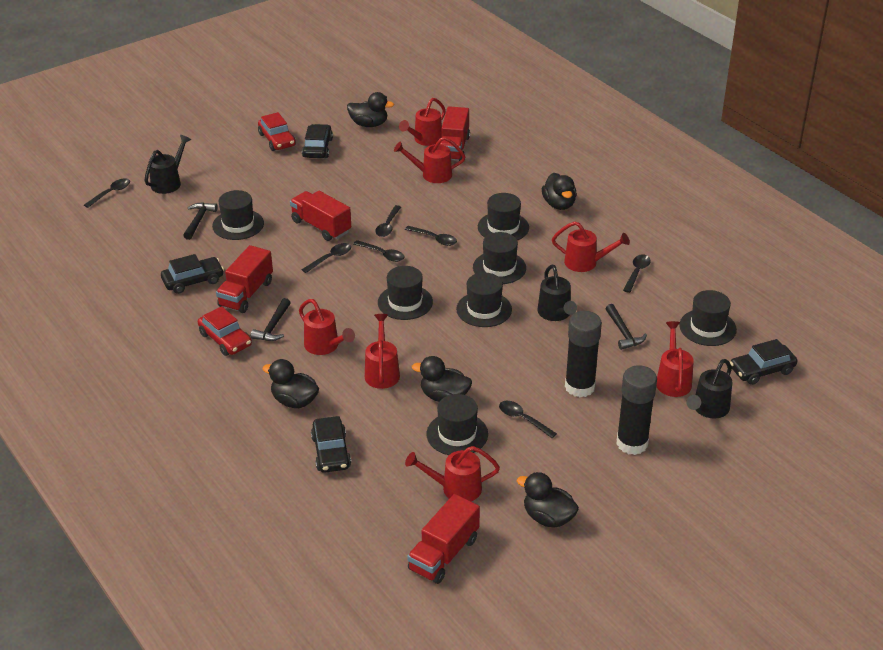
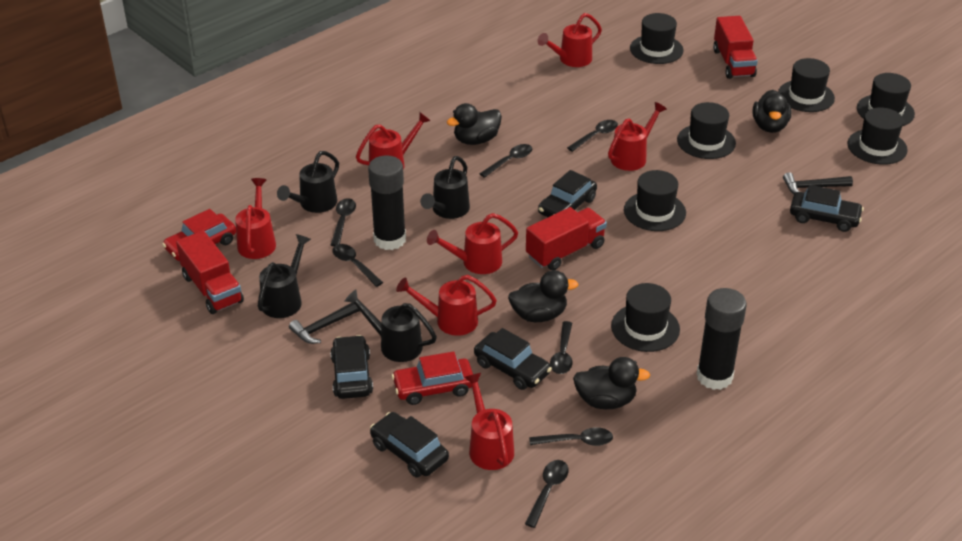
black car: [161,254,224,294] [302,124,333,158] [311,416,351,473] [730,339,797,385] = 4 -> [330,335,373,399] [370,412,449,478] [474,328,552,390] [538,170,597,217] [790,185,864,232] = 5
black duck: [262,359,319,408] [347,92,394,127] [412,356,472,402] [517,472,579,528] [542,173,577,210] = 5 -> [447,103,502,145] [508,270,579,322] [573,357,650,409] [753,90,791,133] = 4
black hammer: [183,202,218,240] [251,298,291,341] [605,304,647,350] = 3 -> [289,302,360,344] [783,172,853,194] = 2
black watering can: [144,135,191,194] [537,264,577,321] [686,359,732,418] = 3 -> [258,234,311,318] [277,151,339,213] [345,289,437,362] [420,156,470,219] = 4
red truck: [216,245,273,313] [290,191,351,241] [407,494,480,584] [440,106,470,161] = 4 -> [176,231,244,314] [526,207,607,270] [713,16,758,79] = 3

